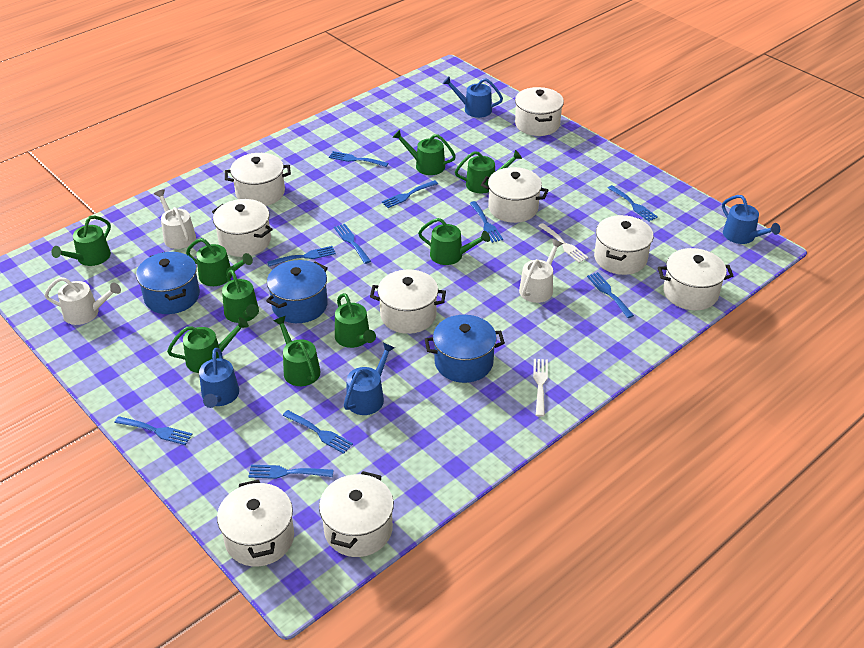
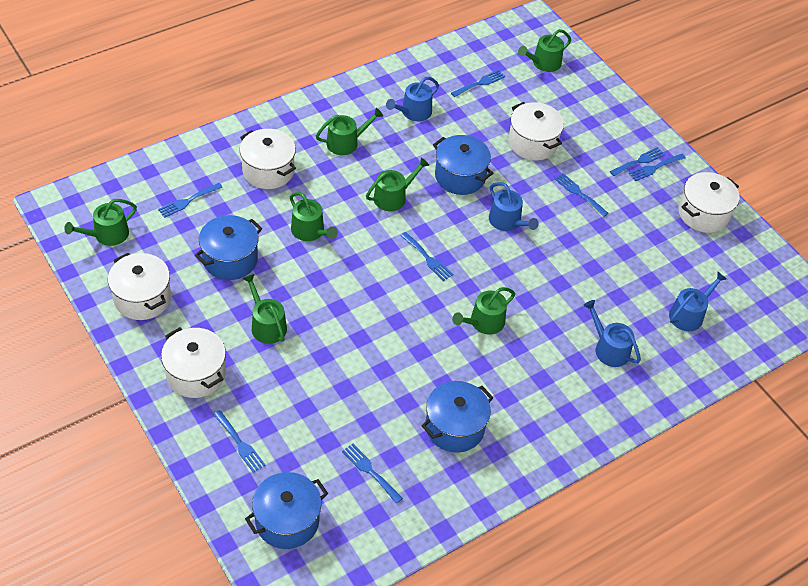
blue fork: [115,416,192,445] [248,465,334,479] [267,246,336,266] [283,410,353,454] [329,151,389,167] [334,224,371,264] [381,180,438,208] [470,201,503,243] [587,272,634,318] [608,185,658,222] = 10 -> [158,183,223,218] [213,410,265,473] [342,443,403,504] [400,232,453,281] [451,70,505,97] [555,173,609,217] [610,147,665,176] [629,154,686,181] = 8
blue pot: [136,252,200,314] [266,260,328,323] [425,315,505,383] = 3 -> [195,215,262,280] [245,472,328,549] [422,381,494,453] [433,135,493,195] = 4
green watering can: [51,216,111,266] [167,317,249,373] [186,238,253,286] [222,270,259,323] [274,316,320,386] [335,293,376,348] [392,130,456,175] [418,218,490,265] [455,150,522,194] = 9 -> [64,199,137,246] [242,274,287,344] [290,192,338,241] [316,108,383,155] [366,158,429,211] [452,287,515,334] [518,29,571,72] = 7
white fork: [533,359,548,417] [538,223,589,263] = 2 -> none = 0
white pot: [212,199,273,257] [217,480,294,567] [225,153,291,206] [319,471,394,557] [370,270,446,334] [481,167,549,223] [515,87,564,136] [594,215,654,275] [658,248,733,310] = 9 -> [108,253,171,320] [161,327,226,398] [240,129,296,189] [508,102,564,160] [679,172,740,233] = 5
white watering can: [44,277,121,325] [154,189,196,249] [519,239,563,303] = 3 -> none = 0

